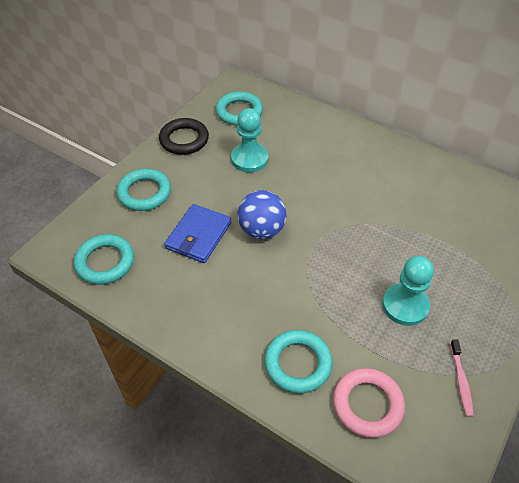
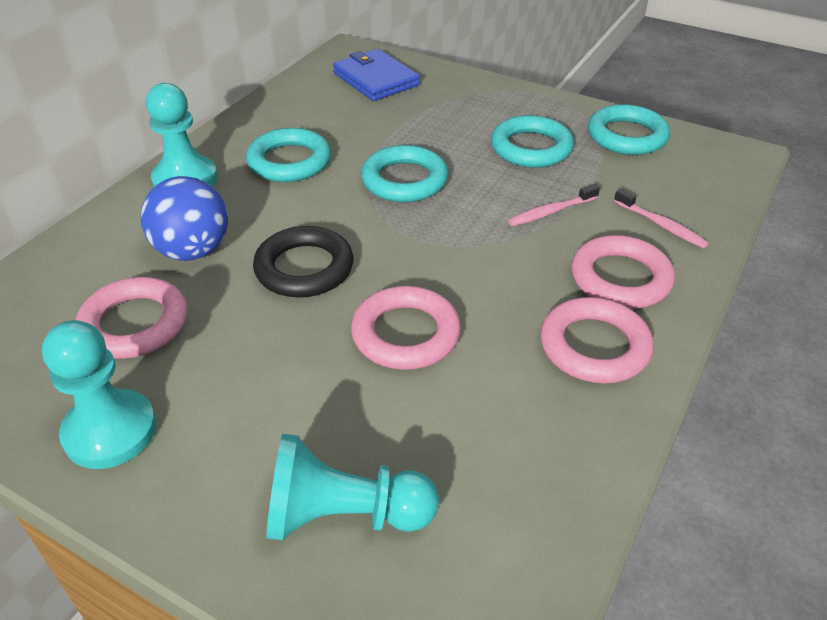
pink ring: [333,368,405,438] = 1 -> [76,277,187,359] [351,286,461,370] [541,297,654,383] [571,235,675,309] = 4
pink toothbrush: [450,339,474,417] = 1 -> [508,184,600,226] [614,189,709,249] = 2
turquoise pawn: [231,108,269,172] [382,256,434,326] = 2 -> [42,320,156,469] [146,83,217,187] [266,434,439,540] = 3

